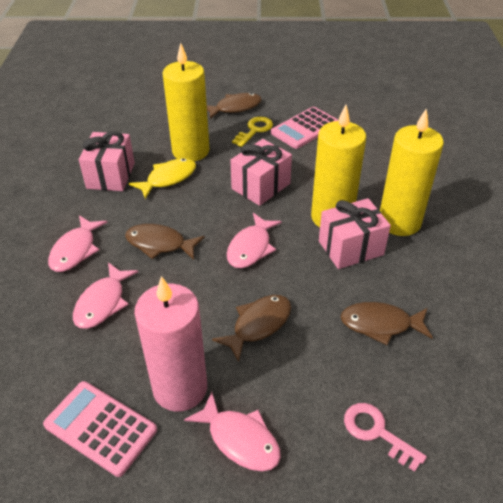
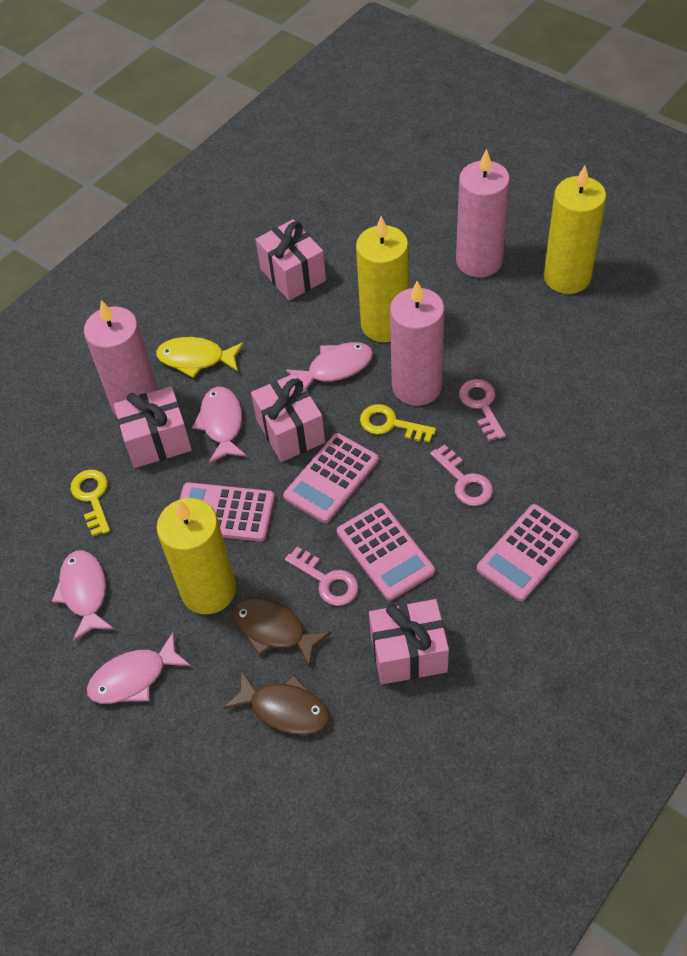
brown fish: [125,224,205,260] [207,93,262,119] [212,295,291,362] [340,302,433,345] = 4 -> [224,670,330,735] [232,597,331,668] = 2
pink calculator: [43,381,157,477] [271,107,338,149] = 2 -> [180,482,275,541] [283,433,379,523] [337,503,435,601] [477,504,579,601] = 4
pink candle: [134,276,207,412] = 1 -> [84,300,158,416] [390,281,445,406] [456,149,510,277] = 3
pink gift: [79,131,135,191] [230,139,292,206] [319,198,391,269] = 3 -> [114,386,192,468] [251,373,325,462] [255,219,326,301] [369,599,449,684] = 4
pink key: [344,403,427,472] = 1 -> [285,547,359,606] [430,444,493,506] [459,379,506,441] = 3
yellow key: [232,117,273,147] = 1 -> [70,469,110,536] [360,404,436,443] = 2

